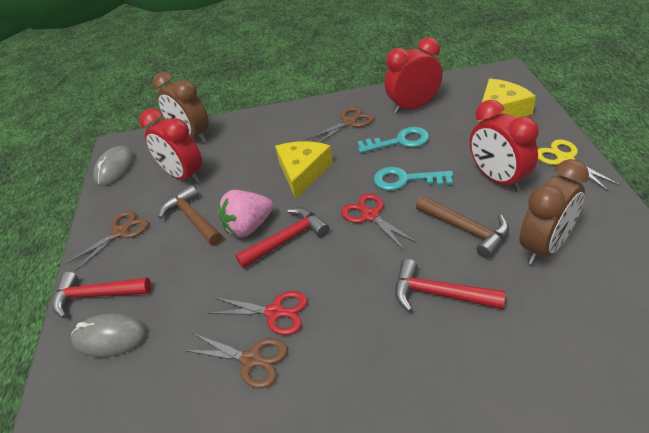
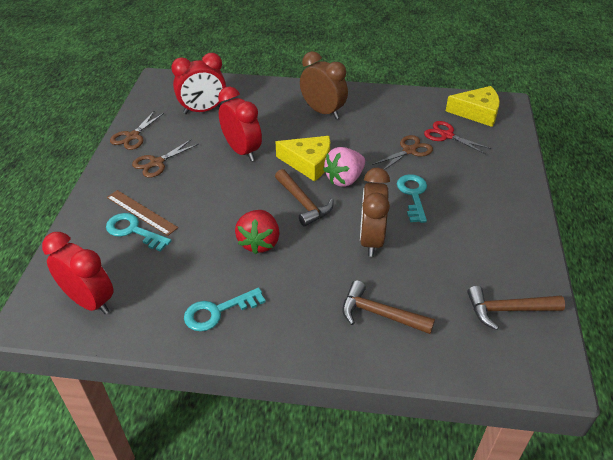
brown hammer: [158,185,223,246] [416,196,509,258] = 2 -> [275,169,334,226] [342,280,435,334] [467,286,565,330] = 3
brown ruler: none = 0 -> [107,190,178,236] = 1
grey mouse: [71,314,147,357] [93,146,134,186] = 2 -> none = 0
red hammer: [53,272,151,318] [235,208,329,269] [395,259,506,312] = 3 -> none = 0
red scissors: [208,291,308,335] [341,193,418,251] = 2 -> [424,121,491,154] = 1
red strawberry: none = 0 -> [235,210,280,254] = 1
turquoise key: [357,127,429,153] [374,167,453,191] = 2 -> [106,213,172,252] [184,287,266,331] [397,174,427,223] = 3
yellow scissors: [538,139,620,191] = 1 -> none = 0

